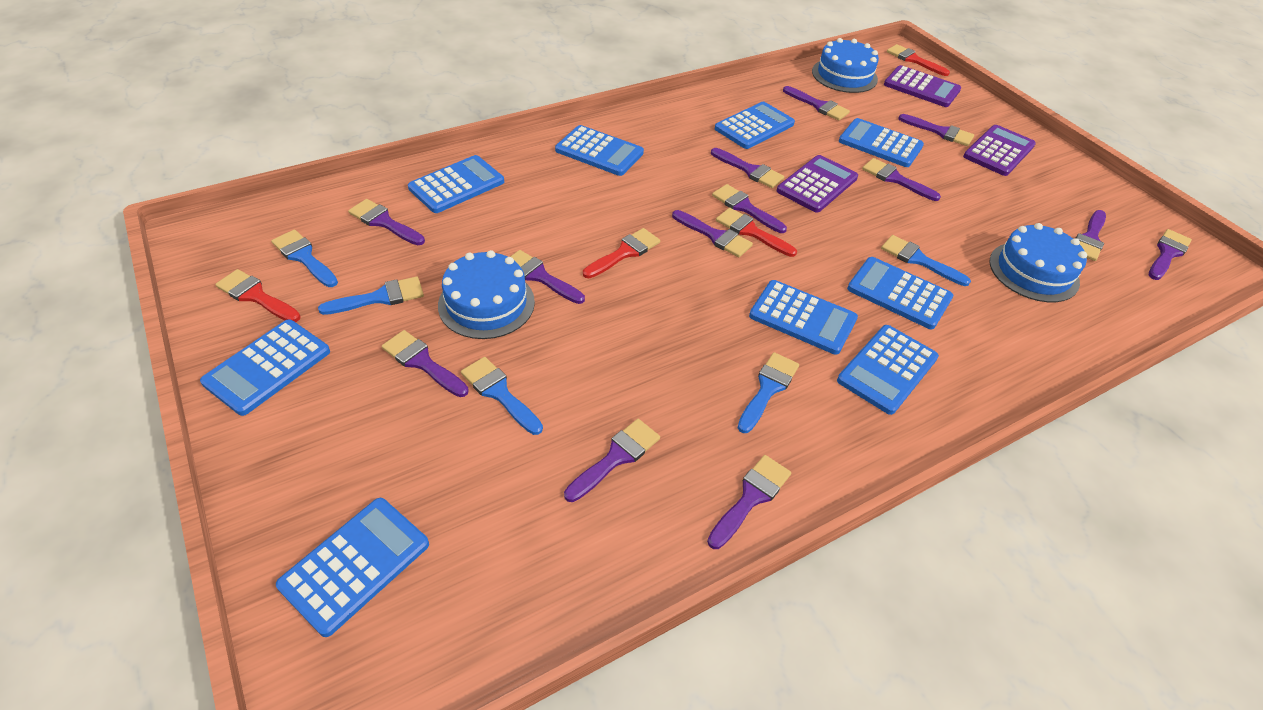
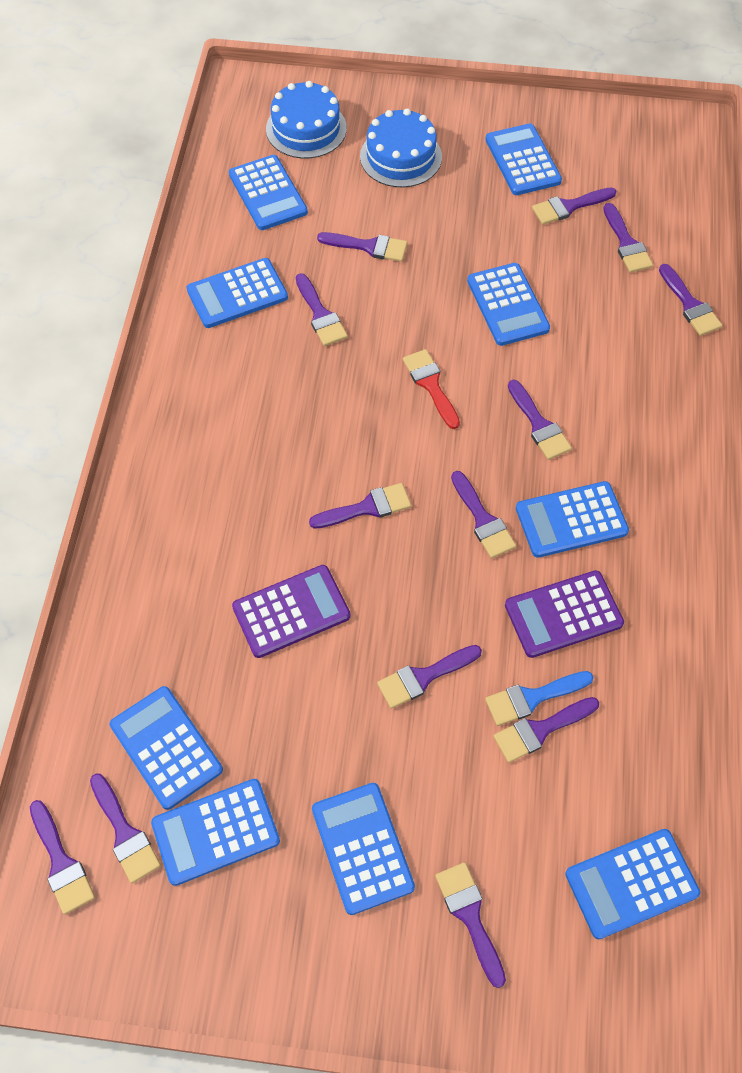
blue brush: [271,230,338,287] [318,277,424,315] [461,357,543,435] [738,352,799,433] [881,235,971,286] = 5 -> [485,671,594,726] = 1
blue cake: [438,250,535,339] [812,38,879,93] [989,223,1087,302] = 3 -> [266,81,347,159] [360,108,442,187] = 2
purple calculator: [777,155,858,213] [884,65,961,107] [963,125,1036,176] = 3 -> [232,565,350,658] [505,570,624,658] = 2
red brush: [215,269,301,322] [583,228,660,278] [716,208,797,257] [887,44,950,76] = 4 -> [403,349,460,429] = 1

